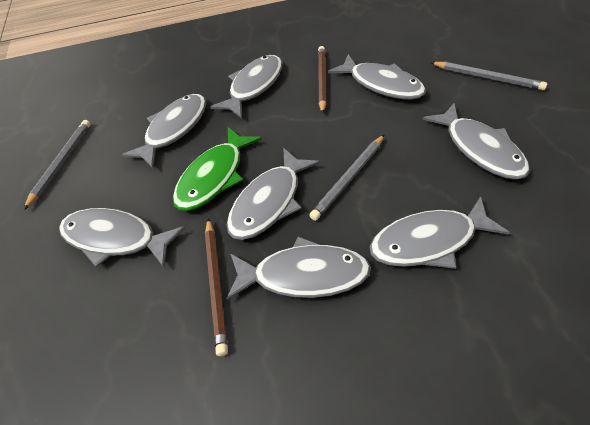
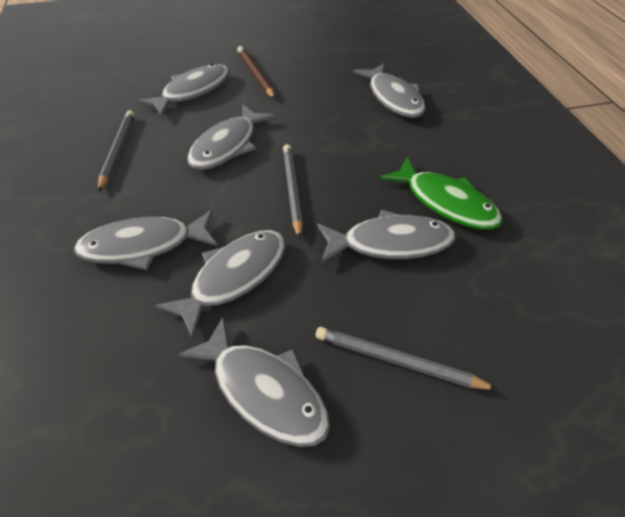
brown pencil: [205,218,228,356] [318,46,327,114] = 2 -> [237,46,275,99] = 1
grey fish: [59,208,185,267] [121,94,206,168] [210,55,282,118] [226,237,371,300] [227,148,320,240] [328,54,426,100] [369,196,510,269] [423,103,530,180] = 8 -> [74,210,218,270] [137,64,230,117] [155,230,286,339] [178,317,330,447] [187,105,275,170] [317,210,456,263] [353,64,425,118] = 7

